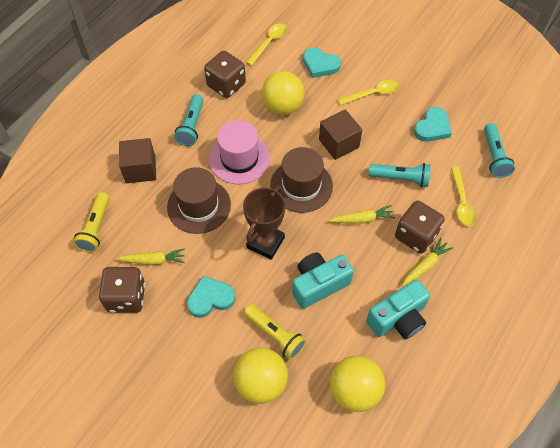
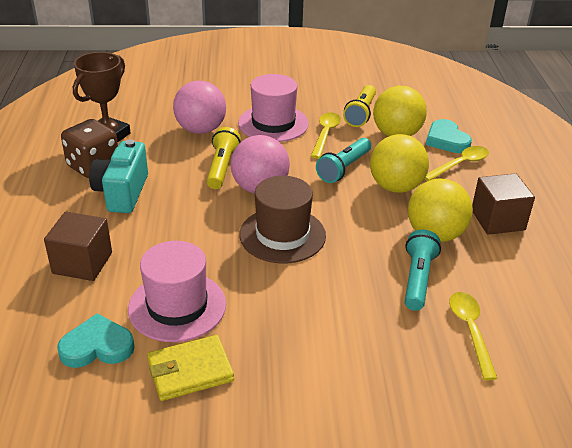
brown dice: [99,267,145,313] [204,51,246,98] [395,200,445,254] = 3 -> [61,119,118,178] = 1
brown hat: [167,167,231,234] [270,147,333,213] = 2 -> [239,176,326,263] = 1
pink ball: none = 0 -> [173,81,226,134] [231,135,290,194] = 2
pink hat: [209,120,270,184] = 1 -> [128,241,226,342] [238,74,309,142] = 2
turquoise camera: [292,253,354,309] [366,279,430,339] = 2 -> [89,139,148,213] = 1
turquoise flashlight: [174,94,203,146] [369,163,431,187] [484,123,515,178] = 3 -> [316,138,371,183] [405,229,441,311] = 2
turquoise heart: [187,276,235,318] [303,48,341,78] [414,107,452,142] = 3 -> [57,314,135,368] [426,119,472,153] = 2
yellow carrot: [116,248,185,265] [329,205,395,224] [402,238,453,286] = 3 -> none = 0
yellow wallet: none = 0 -> [147,335,234,401] = 1

